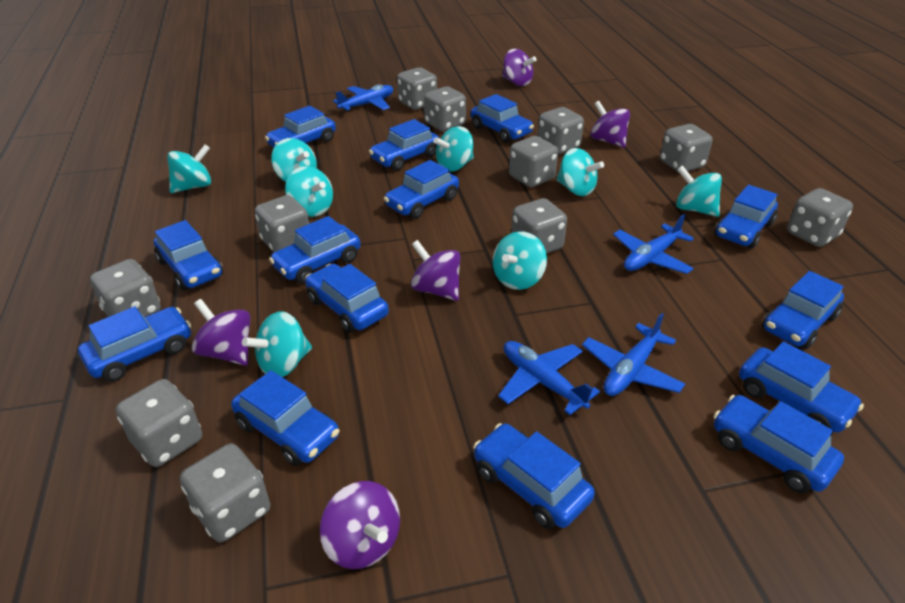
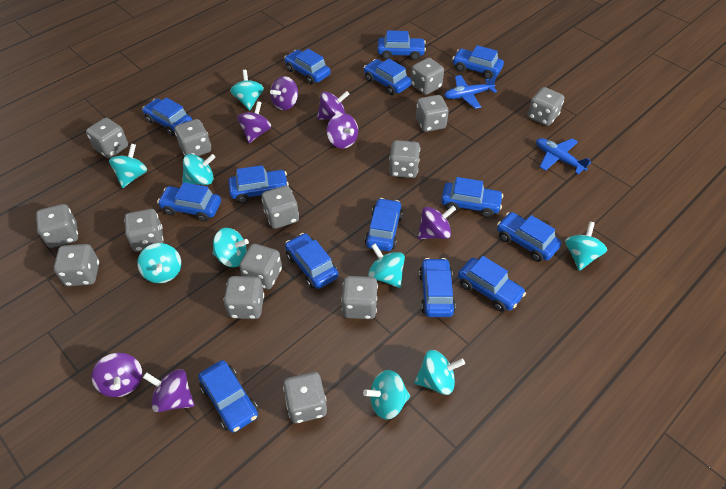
blue plane: [333,85,393,112] [498,341,600,415] [582,313,685,396] [613,214,694,274] = 4 -> [444,75,497,109] [536,138,591,174] = 2
grey dice: [90,259,161,317] [116,379,202,467] [180,443,270,542] [255,195,310,252] [397,67,437,110] [424,86,466,131] [509,136,558,187] [511,198,567,254] [537,107,584,155] [660,124,713,172] [787,188,853,247] = 11 -> [36,204,78,248] [54,244,99,286] [86,118,128,158] [124,209,164,252] [175,119,211,156] [223,276,264,319] [239,244,282,289] [262,185,299,229] [283,372,327,423] [341,276,378,319] [389,140,420,178] [411,58,444,95] [416,95,449,132] [528,87,564,126] = 14
purple spinning top: [192,299,251,366] [320,481,400,569] [411,240,461,301] [502,49,537,86] [590,101,630,148] = 5 -> [91,353,142,397] [143,369,194,412] [237,101,271,143] [270,76,298,110] [317,91,349,120] [327,113,358,149] [417,206,456,239] = 7
turquoise spinning top: [167,144,211,193] [242,311,312,377] [271,138,317,182] [285,166,333,217] [433,126,474,172] [493,231,547,290] [556,148,604,196] [676,165,722,217] = 8 -> [109,144,147,188] [137,243,181,283] [182,154,215,185] [212,228,249,267] [230,70,264,110] [363,370,410,420] [368,243,405,288] [414,350,465,395] [565,222,607,271] = 9

